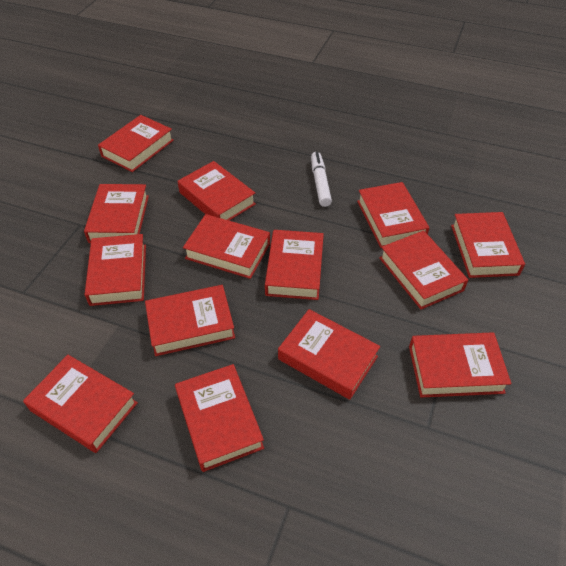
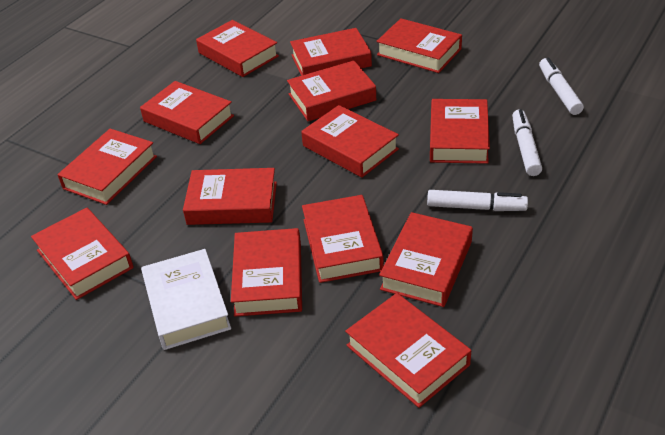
white book: none = 0 -> [141,249,231,350] = 1
white marker: [311,152,332,207] = 1 -> [427,190,528,211] [512,109,542,176] [539,57,584,115] = 3

